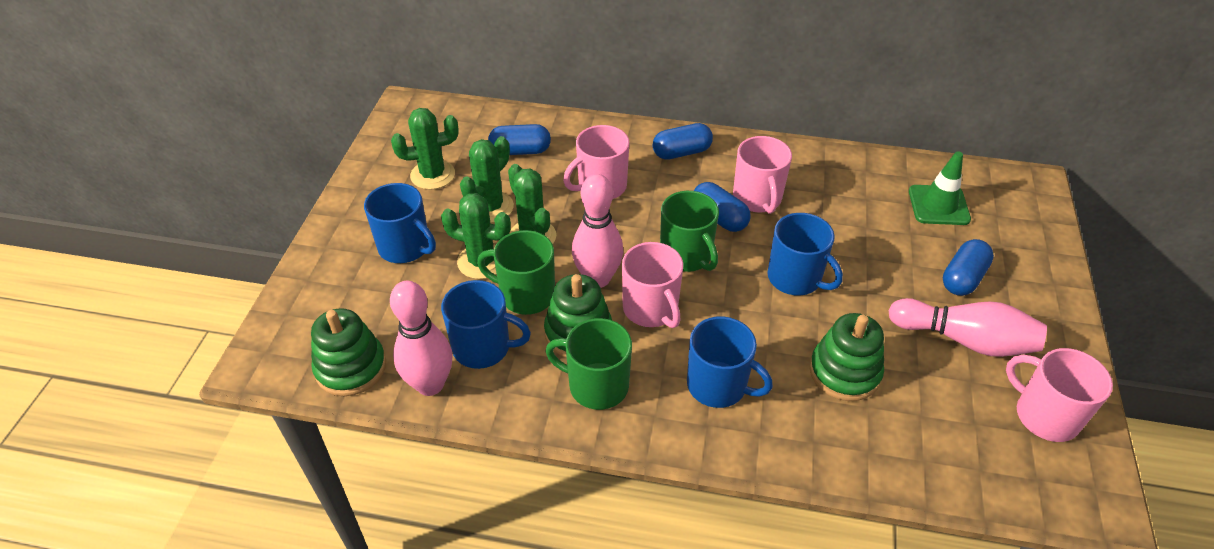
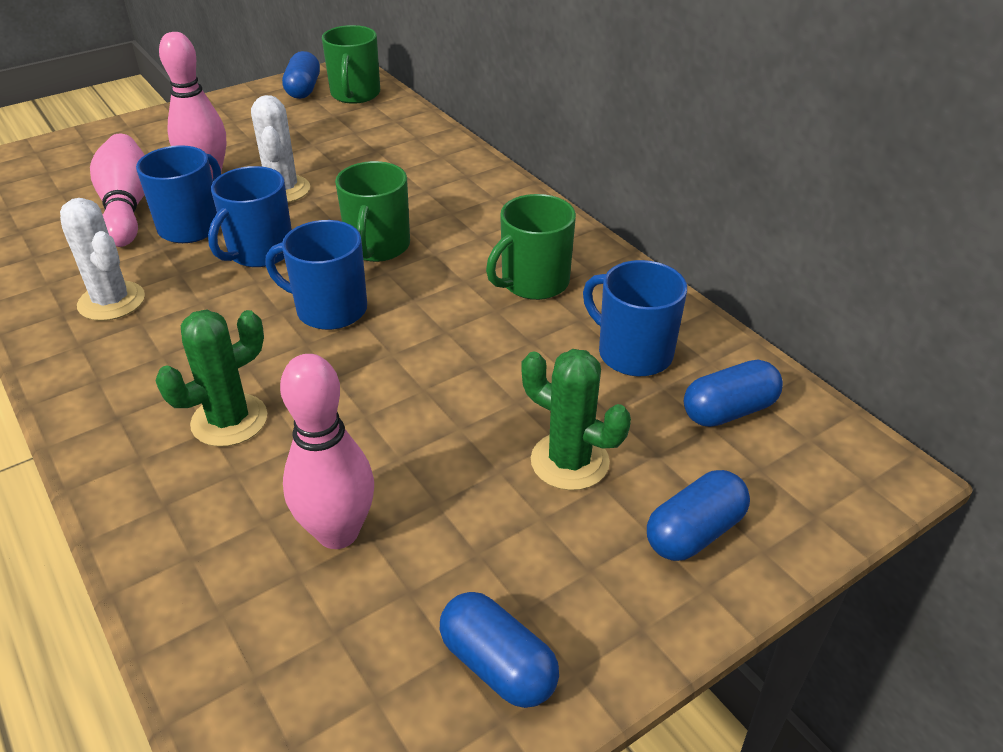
green cactus: [391,108,459,190] [441,193,511,279] [460,136,514,223] [508,164,556,244] = 4 -> [156,309,267,447] [522,349,631,490] = 2
green stacking toy: [311,308,386,396] [544,274,612,358] [809,313,884,401] = 3 -> none = 0
green traffic cone: [909,151,971,225] = 1 -> none = 0
pink mug: [563,125,629,199] [622,242,683,328] [733,136,792,214] [1006,348,1113,442] = 4 -> none = 0
white cactus: none = 0 -> [60,198,145,321] [251,95,310,203] = 2

